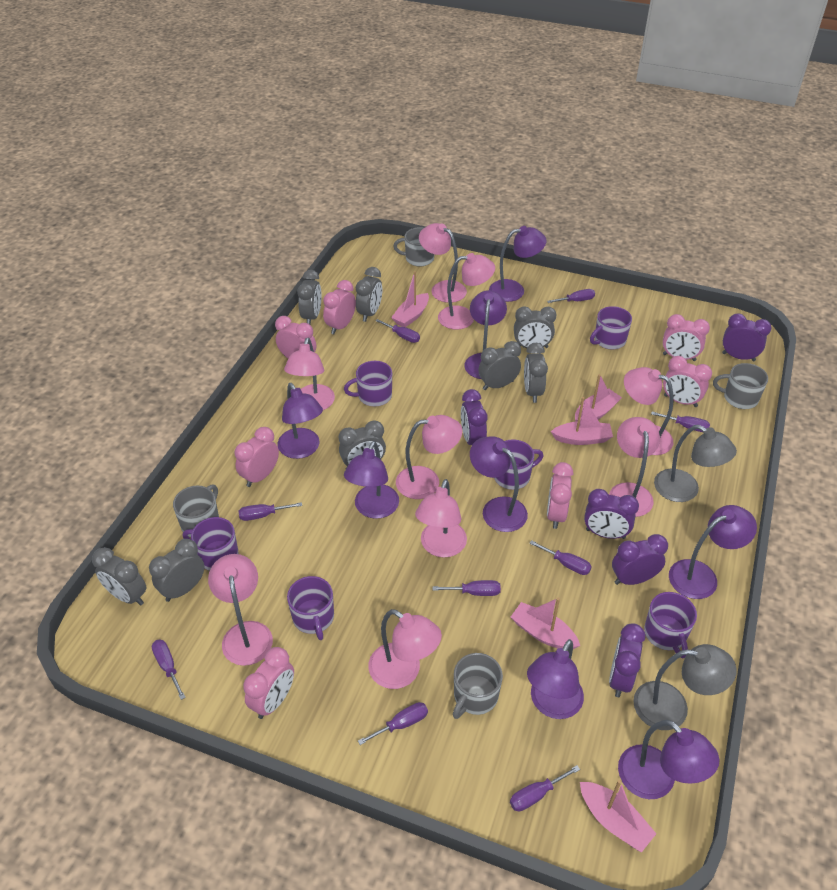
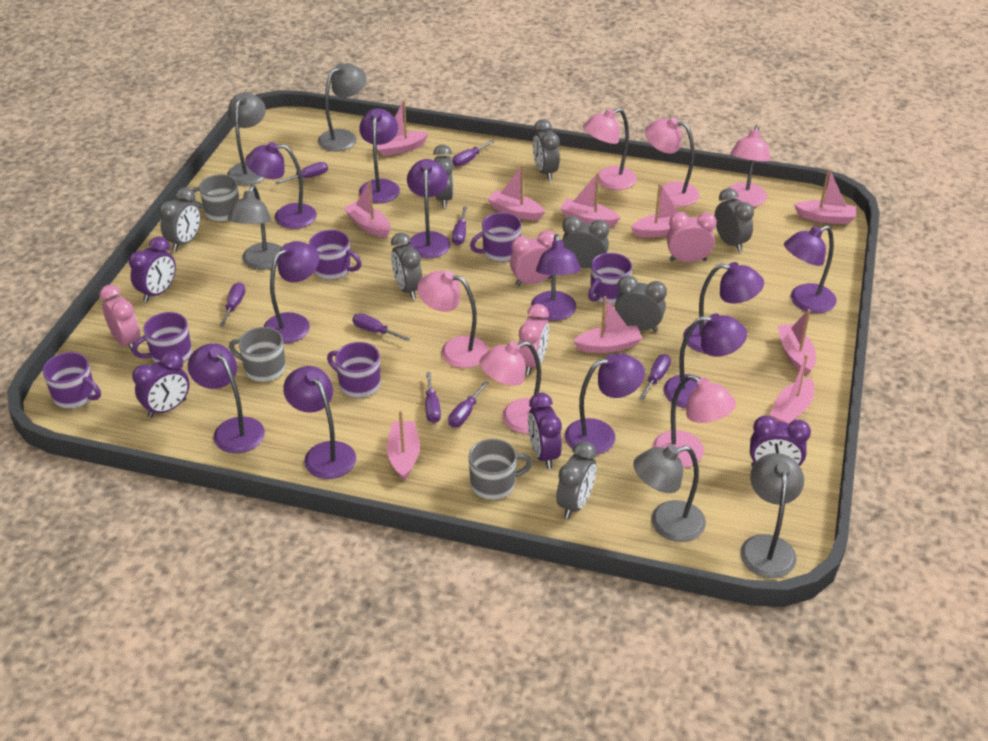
grey lamp: [633,644,737,730] [654,425,737,502] = 2 -> [227,92,266,186] [228,185,282,270] [318,63,366,152] [633,445,706,542] [740,453,804,578] = 5
grey mug: [173,485,219,537] [393,227,434,266] [453,653,503,719] [713,363,768,409] = 4 -> [190,174,239,222] [229,327,286,382] [469,439,533,500] = 3
pink boat: [391,271,429,327] [511,598,580,649] [551,397,613,445] [575,374,622,421] [580,780,656,852] = 5 -> [344,180,390,238] [377,100,429,156] [387,410,420,480] [488,165,545,220] [560,172,620,227] [573,296,643,353] [631,183,689,238] [769,354,814,424] [777,309,816,376] [794,168,856,224] = 10
pink clock: [234,427,279,487] [243,647,294,719] [275,316,316,358] [323,280,356,334] [547,462,573,529] [663,314,710,361] [663,356,712,407] = 7 -> [99,285,140,351] [510,230,555,286] [519,304,549,375] [667,212,717,262] = 4
pink lamp: [208,554,273,666] [284,338,335,410] [368,609,442,689] [396,415,462,499] [415,479,467,557] [419,223,467,303] [438,253,495,329] [609,417,660,517] [624,367,674,455] = 9 -> [417,270,489,368] [479,341,541,434] [583,108,637,190] [645,117,700,206] [653,375,736,468] [728,125,771,207] = 6
purple clock: [461,389,487,445] [584,489,639,539] [609,623,645,697] [612,534,668,585] [722,313,771,361] = 5 -> [129,237,176,302] [132,351,190,418] [528,392,562,469] [750,415,811,467] = 4
purple lamp: [278,383,323,459] [344,441,399,519] [464,290,507,379] [470,436,528,532] [489,226,546,302] [527,639,584,719] [618,720,719,799] [669,505,757,599] = 8 -> [188,343,265,453] [245,142,317,229] [264,241,319,344] [283,366,356,479] [359,108,400,204] [407,159,450,258] [531,234,581,321] [565,353,645,455] [664,313,747,408] [683,262,764,353] [784,225,836,313] = 11
purple screwdriver: [152,639,186,700] [239,502,302,521] [358,702,428,745] [375,319,420,343] [432,580,501,596] [510,765,580,811] [529,540,592,575] [547,289,595,303] [651,412,710,432] = 9 -> [219,282,245,327] [275,162,328,185] [352,313,410,341] [425,372,441,423] [448,381,489,427] [452,140,495,167] [452,207,467,245] [639,354,671,400] = 8

